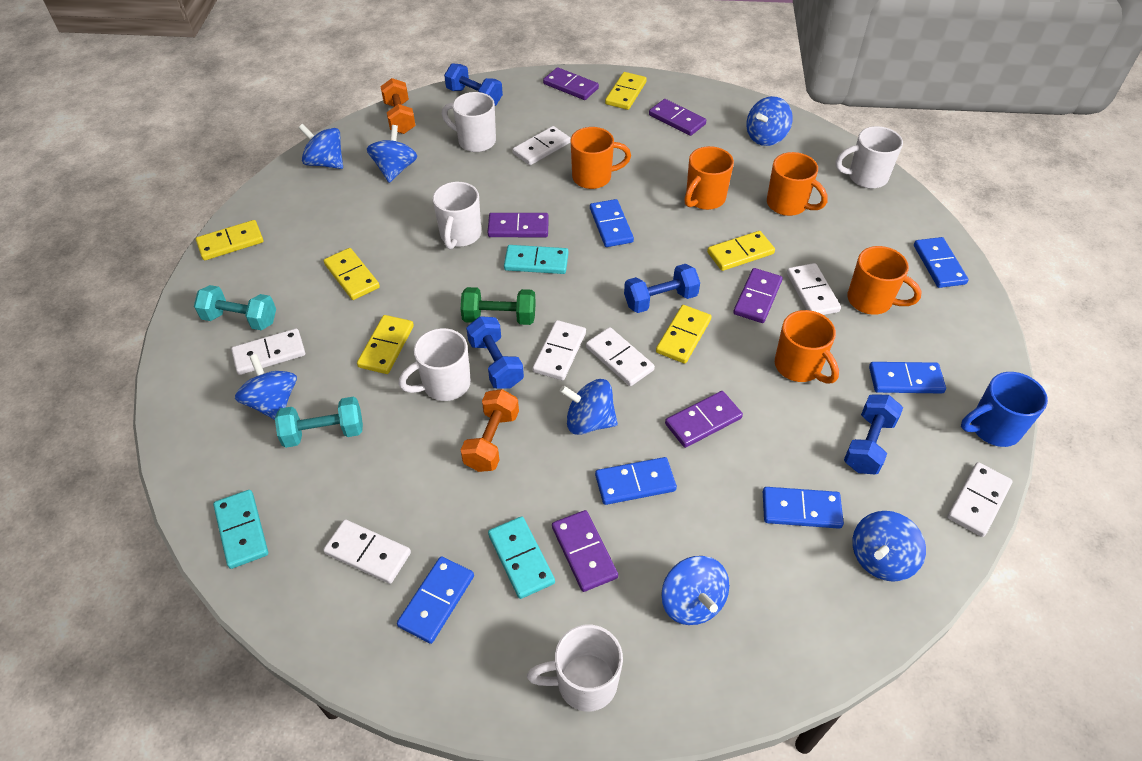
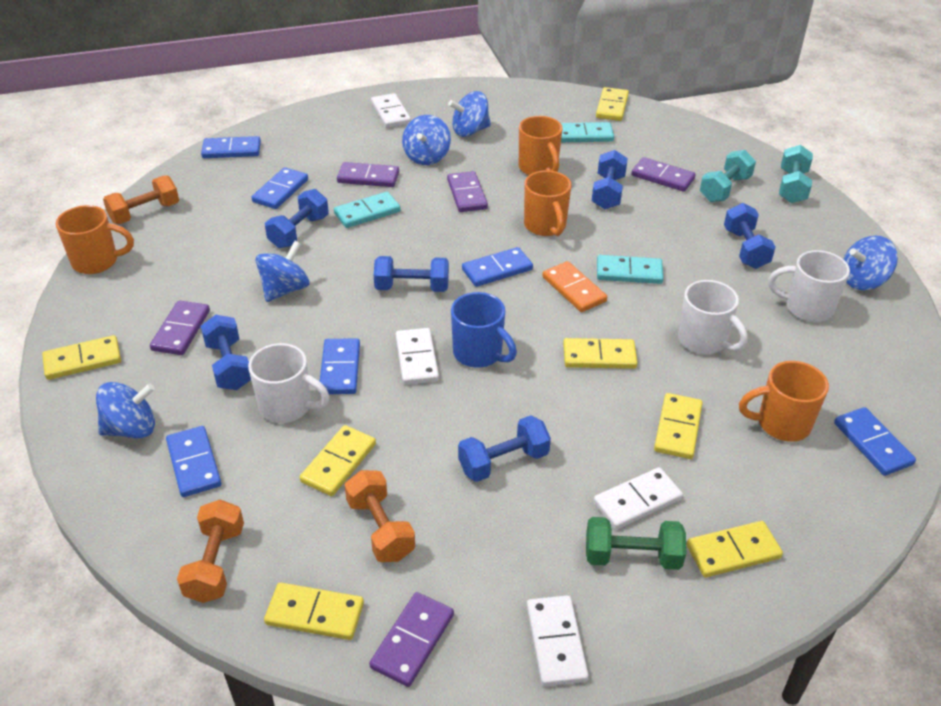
blue dumbbell: [444,63,503,106] [466,316,524,389] [624,264,700,313] [844,394,903,474] = 4 -> [201,315,251,390] [265,189,329,248] [374,256,449,292] [458,415,551,482] [592,150,628,209] [724,203,776,269] = 6
blue spinning top: [235,354,297,420] [298,124,343,169] [367,125,417,183] [560,379,618,435] [661,556,729,625] [746,96,793,146] [852,511,926,582] = 7 -> [96,382,155,439] [256,241,309,302] [402,115,451,165] [448,91,491,137] [844,236,898,290] = 5
orange domino: none = 0 -> [542,261,607,312] = 1
orange dumbbell: [380,78,416,134] [461,389,519,472] = 2 -> [103,175,179,224] [177,500,244,603] [344,470,415,562] = 3
orange mug: [571,127,631,189] [685,146,734,210] [767,152,828,216] [775,310,839,384] [847,246,922,315] = 5 -> [56,205,134,274] [519,116,563,175] [524,170,571,236] [739,361,829,442] = 4
purple domino: [487,213,549,237] [543,67,599,100] [552,510,618,592] [649,99,706,136] [665,391,743,448] [733,268,783,323] = 6 -> [150,300,210,355] [337,162,399,187] [369,592,454,687] [447,171,488,212] [631,157,696,192] = 5
white domino: [231,328,305,375] [323,519,411,584] [513,126,571,165] [533,320,586,380] [586,327,655,386] [787,263,841,315] [947,462,1012,537] = 7 -> [371,93,411,128] [396,328,439,385] [527,595,589,686] [593,467,683,530] = 4
white mug: [398,328,471,401] [433,182,481,249] [442,92,496,152] [527,625,623,712] [836,126,903,189] = 5 -> [248,343,330,423] [678,280,748,354] [768,250,850,322] = 3
yellow domino: [196,220,263,260] [324,248,380,300] [357,315,414,374] [605,72,647,110] [656,305,711,364] [707,231,775,271] = 6 -> [42,335,121,380] [264,582,364,640] [300,425,376,496] [563,338,637,369] [596,87,629,121] [654,393,703,459] [686,521,783,578] = 7

